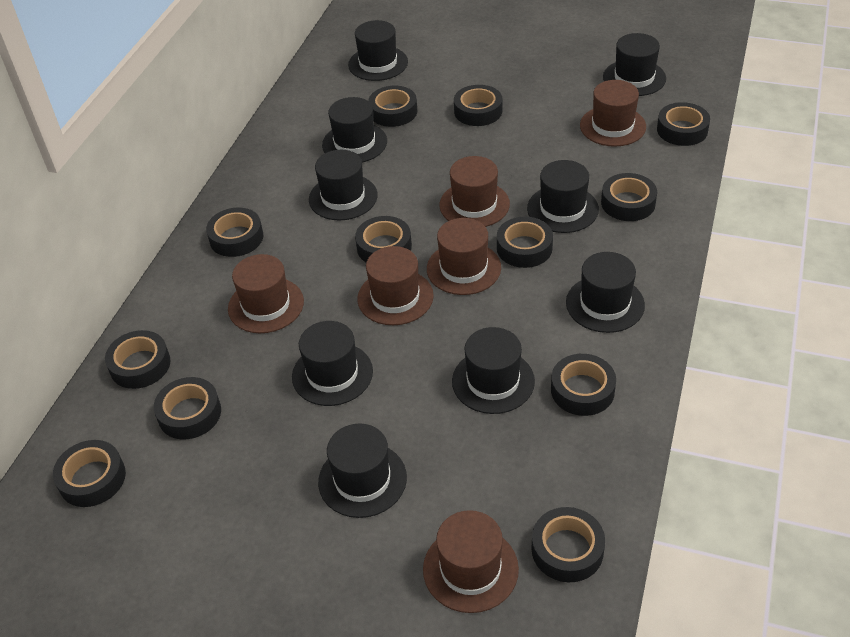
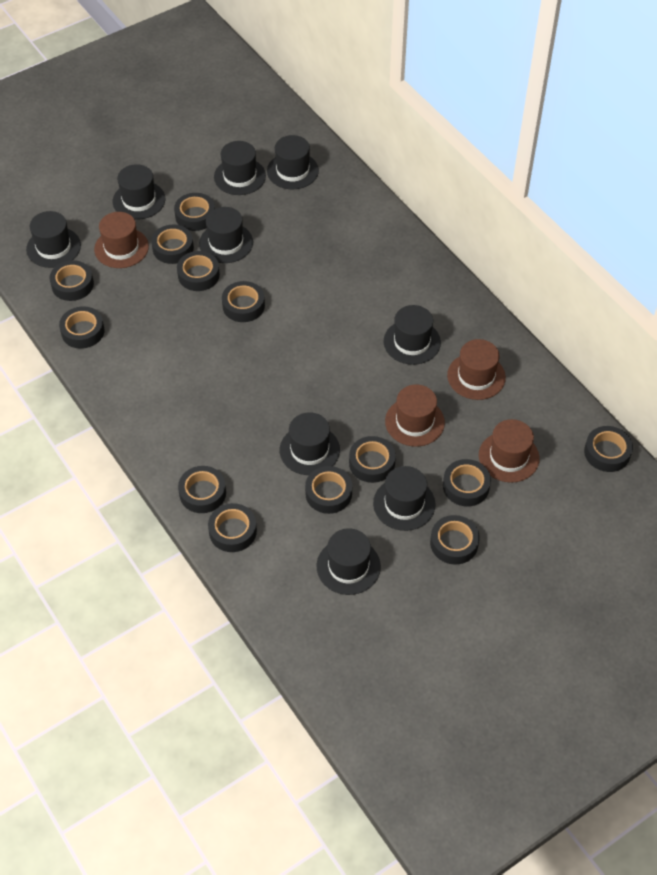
black tape: [53,440,126,507] [105,330,171,389] [154,377,221,439] [206,208,263,257] [355,216,412,262] [368,86,417,127] [454,85,502,126] [497,217,553,268] [532,507,605,582] [551,354,616,416] [601,173,657,221] [657,102,710,146] = 12 -> [50,260,94,301] [59,306,105,349] [151,225,194,264] [174,193,215,231] [177,251,220,291] [178,466,226,513] [208,503,257,552] [222,281,265,322] [305,466,352,514] [349,436,396,483] [430,515,480,565] [443,459,491,506] [584,426,633,472] = 13
brown hat: [228,254,304,333] [357,246,434,325] [423,510,519,613] [427,218,501,295] [440,156,510,227] [580,80,646,147] = 6 -> [94,212,149,268] [385,385,445,447] [447,339,506,400] [479,419,540,483] = 4

